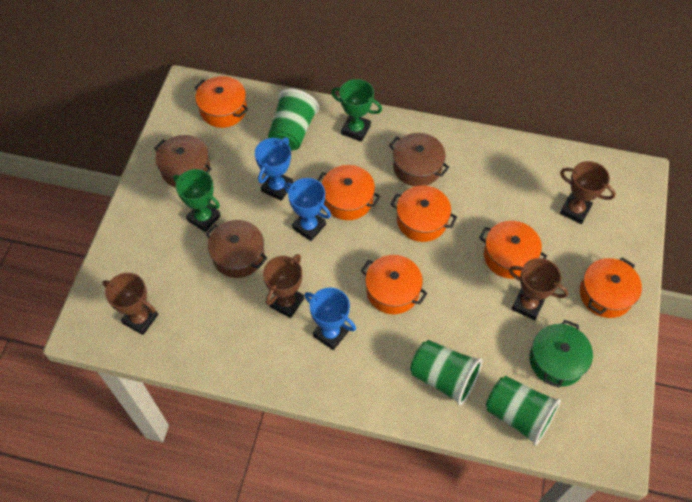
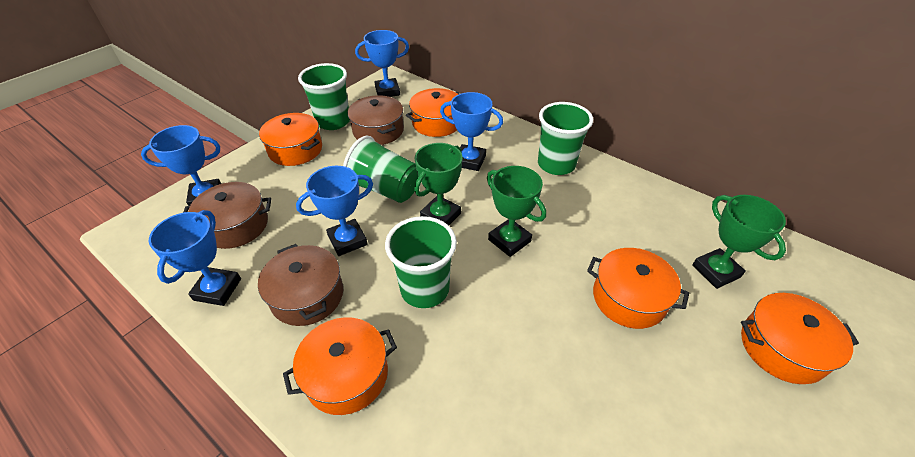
blue trophy: [255,137,293,201] [284,178,331,241] [304,287,356,350] = 3 -> [141,125,221,206] [149,210,241,306] [296,166,373,256] [355,30,409,97] [440,92,503,171] = 5
brown trophy: [102,273,158,335] [263,254,304,318] [509,258,568,320] [560,161,616,224] = 4 -> none = 0
green cup: [268,89,319,151] [410,340,482,406] [486,376,561,446] = 3 -> [298,63,350,130] [343,136,419,203] [385,216,457,308] [538,102,593,175] = 4
green pot: [530,320,593,388] = 1 -> none = 0
green trophy: [173,169,221,232] [331,79,382,142] = 2 -> [414,143,463,225] [487,166,546,257] [692,195,786,289] = 3
orange pot: [194,76,248,128] [317,165,380,220] [361,255,428,314] [390,185,457,242] [479,221,547,279] [580,257,642,318] = 6 -> [259,113,322,166] [283,317,397,415] [406,88,460,137] [587,248,689,329] [741,293,859,384] = 5

